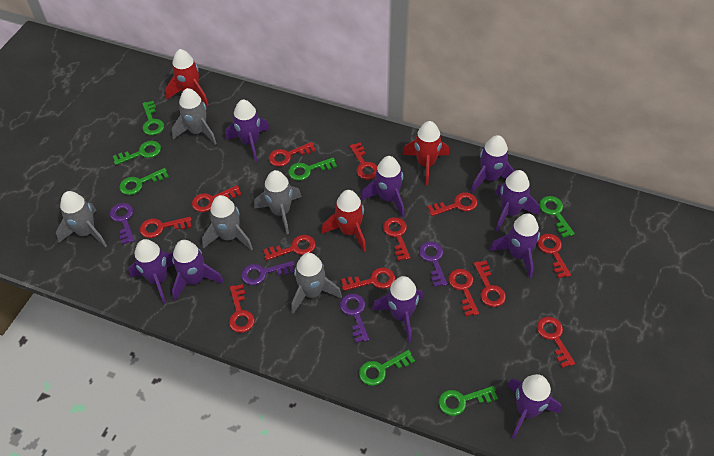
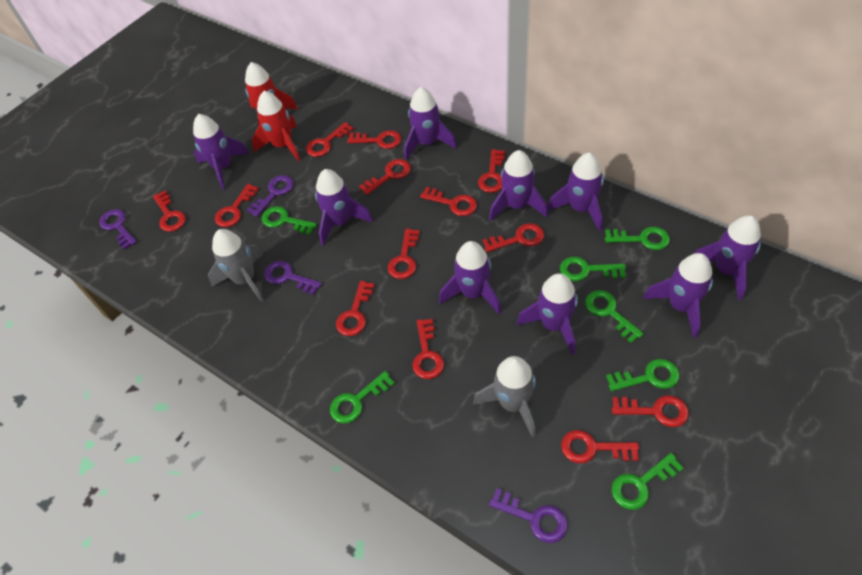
grey rocket: [56,191,107,247] [172,88,217,145] [202,195,253,251] [254,170,302,234] [291,253,342,314] = 5 -> [208,229,264,302] [473,356,536,438] = 2
red rocket: [165,49,209,105] [322,190,366,252] [402,121,449,185] = 3 -> [245,62,298,126] [252,91,300,161] = 2

